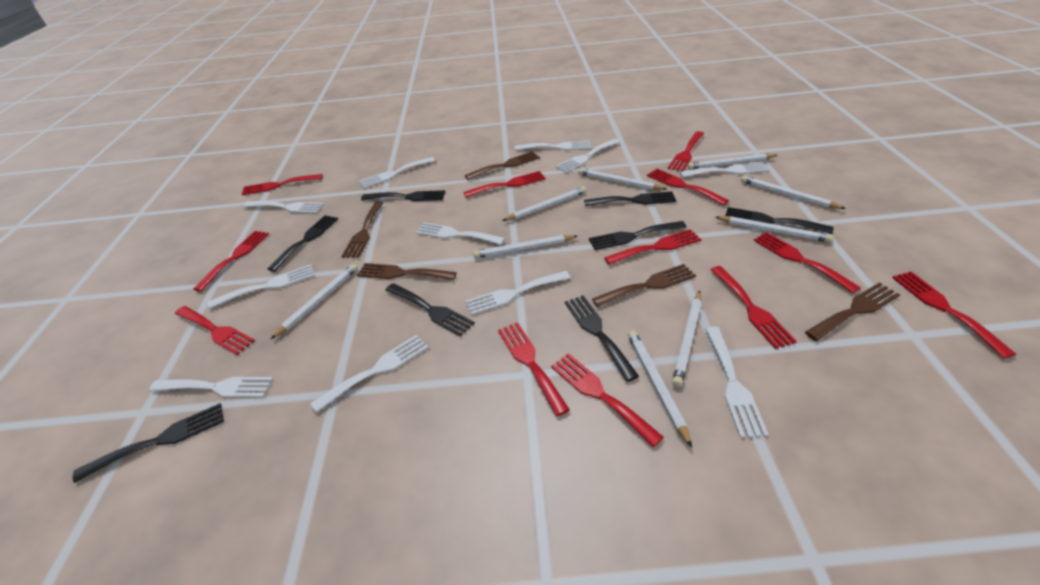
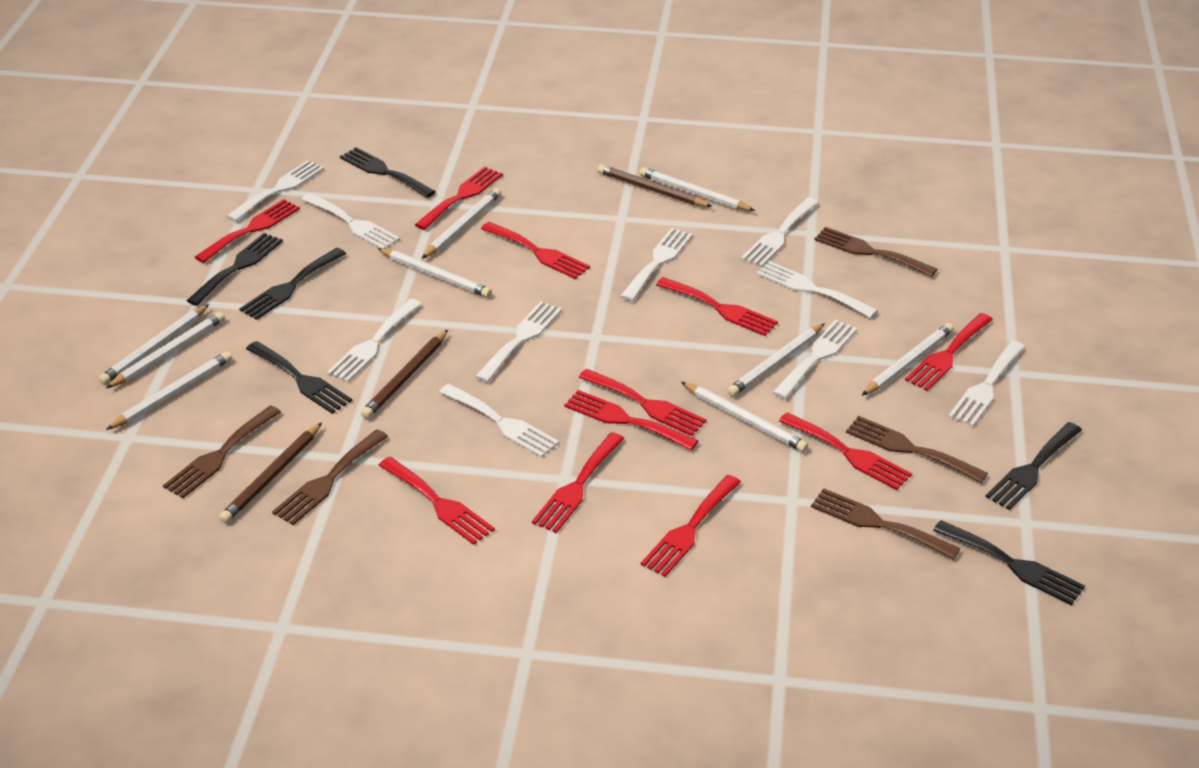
black fork: [73,403,224,483] [267,215,338,272] [361,190,445,201] [385,283,475,337] [565,295,639,382] [584,191,676,206] [589,221,687,250] [725,207,834,234] = 8 -> [186,233,283,306] [240,248,346,320] [246,341,352,414] [340,147,436,198] [933,520,1085,605] [985,422,1082,510] = 6
brown pencil: none = 0 -> [219,422,322,523] [361,330,448,419] [597,164,713,207] = 3
red fork: [175,306,255,355] [193,231,269,292] [242,174,322,195] [463,171,546,197] [498,322,570,416] [551,353,664,447] [604,229,701,265] [647,169,729,205] [668,131,704,171] [710,266,797,349] [753,232,861,293] [892,272,1016,359] = 12 -> [195,199,300,263] [378,457,495,545] [415,167,503,230] [481,222,590,279] [532,432,625,533] [564,390,699,451] [578,369,707,436] [641,475,741,577] [656,277,778,336] [779,412,912,490] [905,313,993,391] = 11
white fork: [149,377,273,397] [208,264,315,309] [243,201,324,213] [310,335,429,413] [359,157,435,188] [416,222,505,245] [465,271,571,315] [515,141,591,151] [556,139,620,173] [680,162,769,178] [705,326,769,438] = 11 -> [226,160,324,222] [301,193,400,249] [327,299,422,382] [439,384,559,458] [475,301,562,382] [620,228,693,301] [741,197,819,267] [756,261,878,318] [772,319,857,399] [948,341,1025,426] = 10

